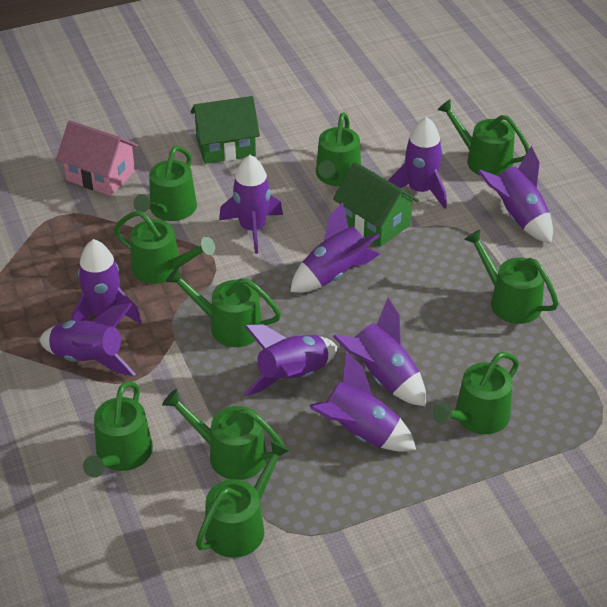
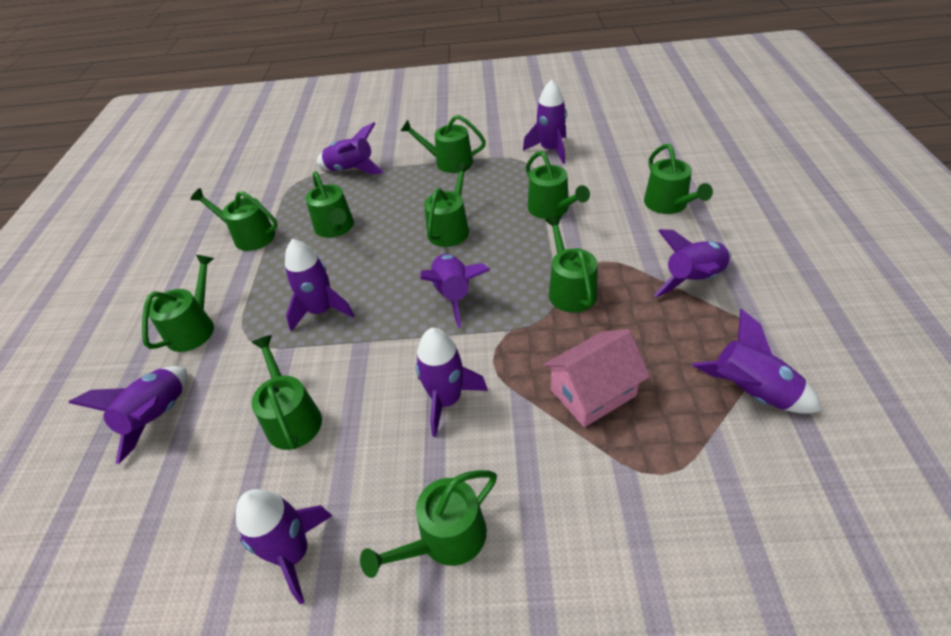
green house: [191,96,260,164] [333,162,419,247] = 2 -> none = 0

